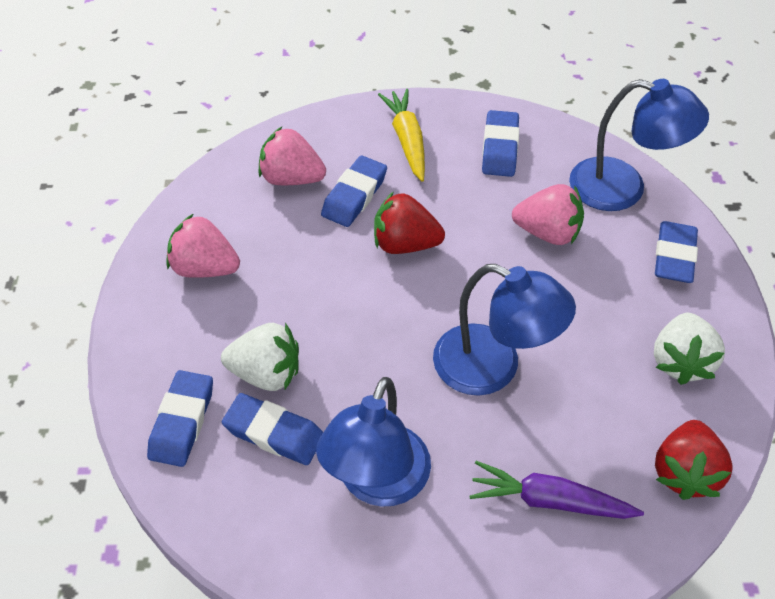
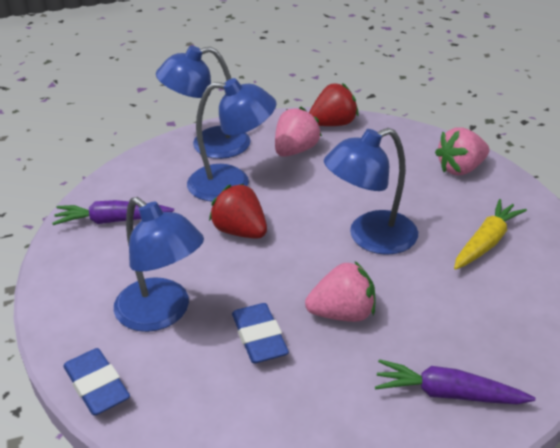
blue eraser: [147,370,213,467] [222,393,323,465] [321,156,387,227] [482,110,520,177] [655,221,698,283] = 5 -> [63,348,130,416] [232,303,289,363] = 2
blue lamp: [316,377,431,507] [433,264,576,396] [569,79,709,211] = 3 -> [114,197,204,332] [156,46,251,159] [187,78,276,201] [324,128,418,255] = 4
purple carrot: [469,461,644,519] = 1 -> [52,200,174,225] [375,359,536,404] = 2
white strawberry: [221,323,299,391] [654,313,725,385] = 2 -> none = 0

